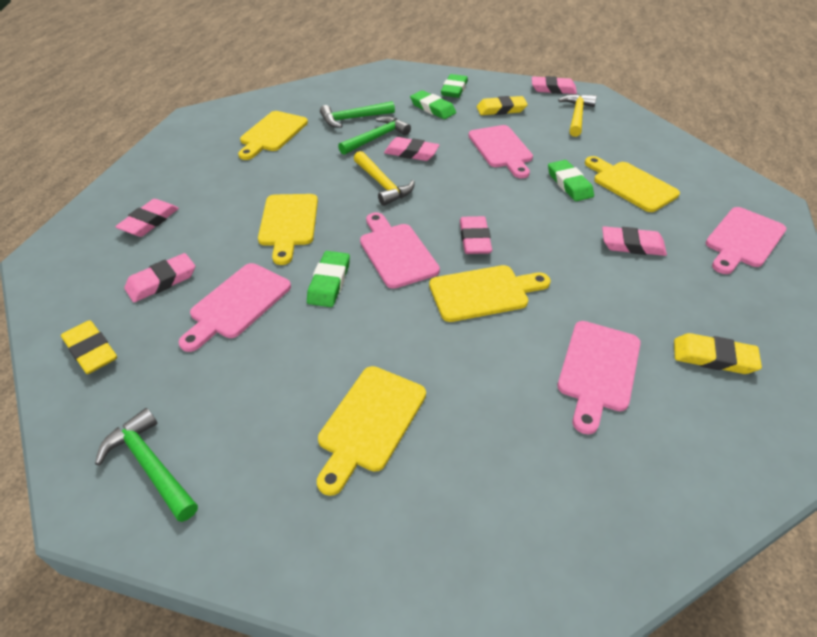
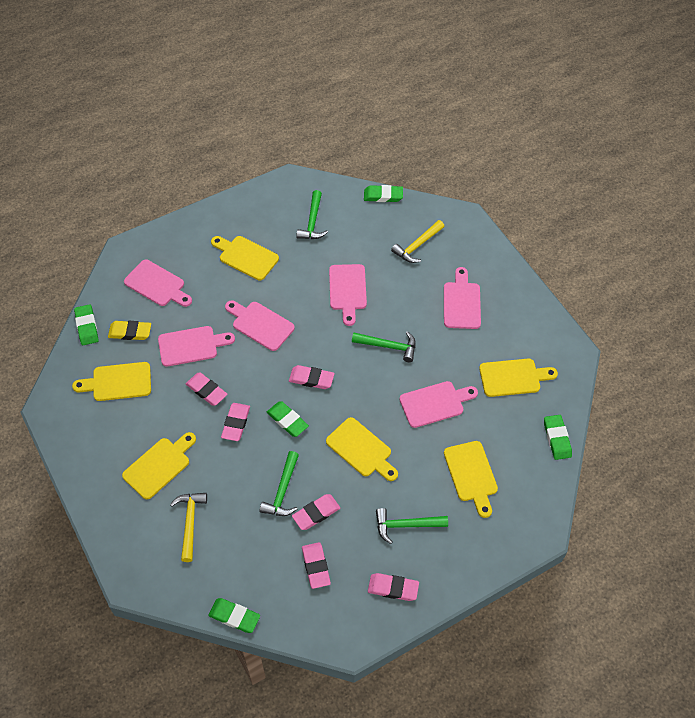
green eraser: [307,251,350,307] [410,90,456,119] [441,74,468,98] [548,160,594,201] = 4 -> [74,304,99,345] [208,598,260,633] [267,401,309,437] [364,185,403,202] [544,415,572,460] = 5
green hammer: [95,408,198,522] [320,101,395,128] [338,116,411,155] = 3 -> [259,451,299,516] [296,190,328,239] [352,331,416,362] [376,508,448,544] = 4
pink cutting board: [179,263,291,352] [360,212,440,289] [468,125,533,178] [557,321,641,435] [706,207,787,274] = 5 -> [124,260,192,307] [158,326,235,367] [225,301,295,351] [329,264,367,326] [400,381,478,428] [444,267,481,329] = 6
yellow cutting board: [238,111,308,160] [258,194,318,265] [317,366,426,496] [429,265,551,322] [585,156,680,212] = 5 -> [72,362,151,401] [122,432,196,499] [211,236,279,280] [326,417,398,481] [444,441,498,518] [479,359,558,397] = 6
yellow eraser: [61,320,117,374] [477,96,528,115] [674,333,762,374] = 3 -> [108,321,151,340] = 1

